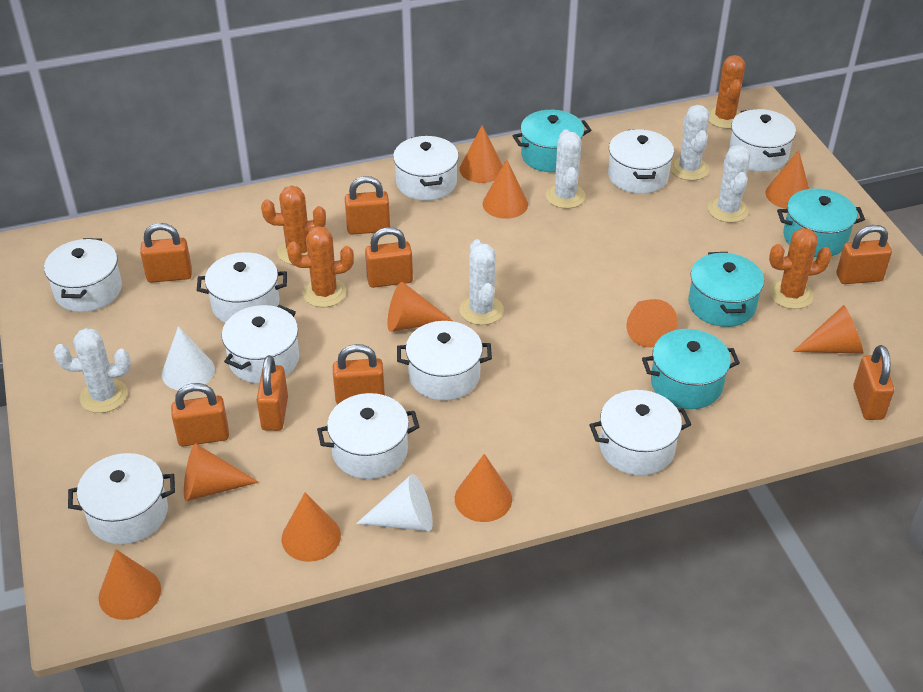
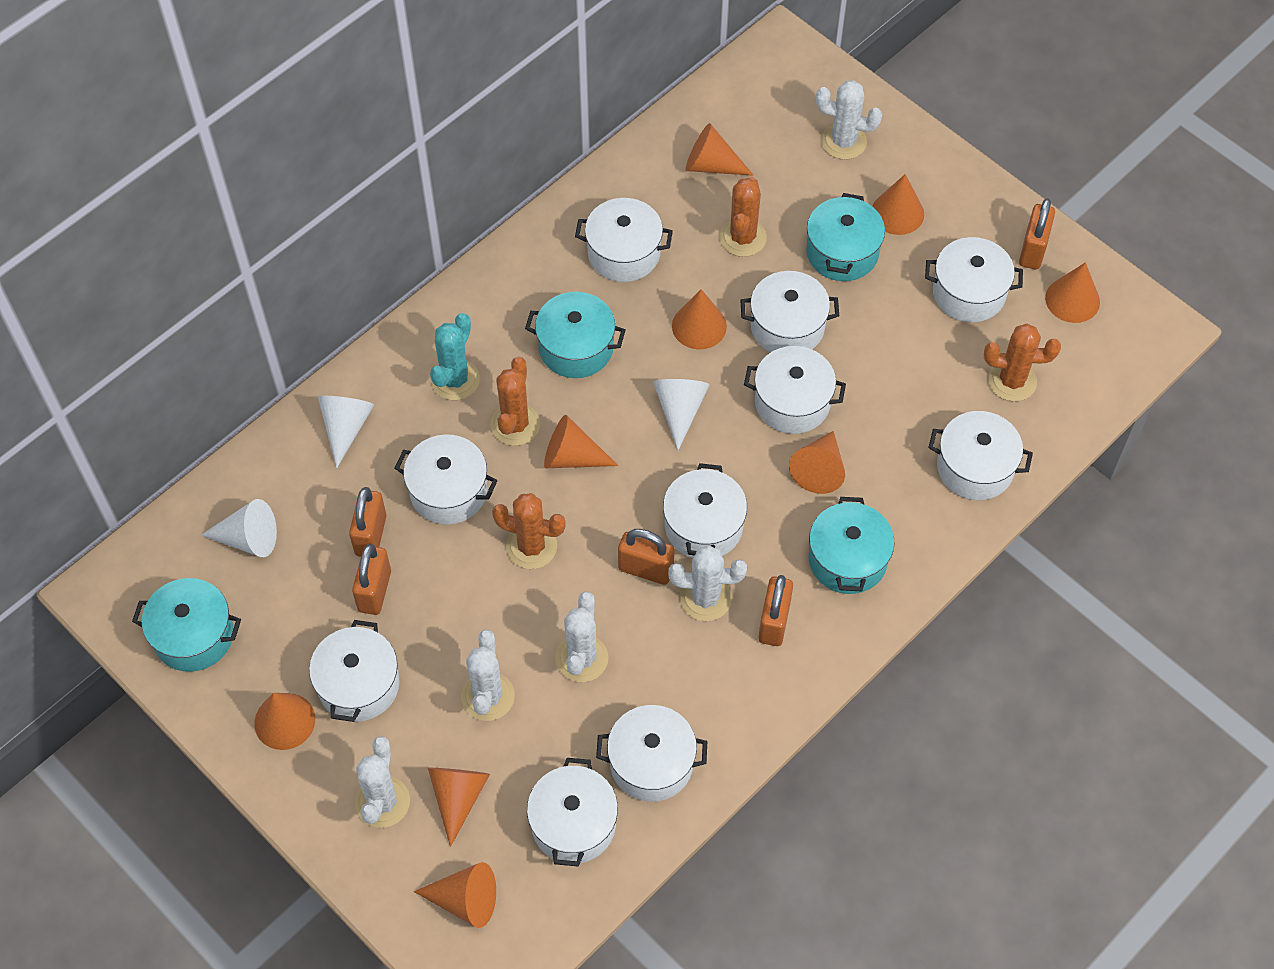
orange cone: [99,549,161,620] [184,444,259,501] [282,492,341,562] [387,282,453,332] [455,454,512,522] [459,125,503,183] [483,159,528,219] [627,299,678,348] [765,150,809,209] [793,305,863,354] = 10 -> [254,693,315,750] [414,862,496,928] [428,768,490,847] [544,415,619,468] [672,289,727,350] [686,123,754,176] [789,431,845,494] [872,174,924,235] [1045,262,1100,323] = 9
orange padlock: [140,223,192,283] [171,383,229,447] [257,355,288,431] [333,344,385,405] [345,176,390,235] [365,227,413,288] [837,225,892,284] [853,345,894,420] = 8 -> [349,487,386,557] [352,544,391,615] [618,529,674,585] [758,575,793,646] [1019,198,1055,270] = 5
turquoise cactus: none = 0 -> [430,313,480,400] = 1
white cone: [162,326,215,390] [356,474,433,531] = 2 -> [202,499,277,557] [318,396,374,468] [653,379,710,451] = 3

